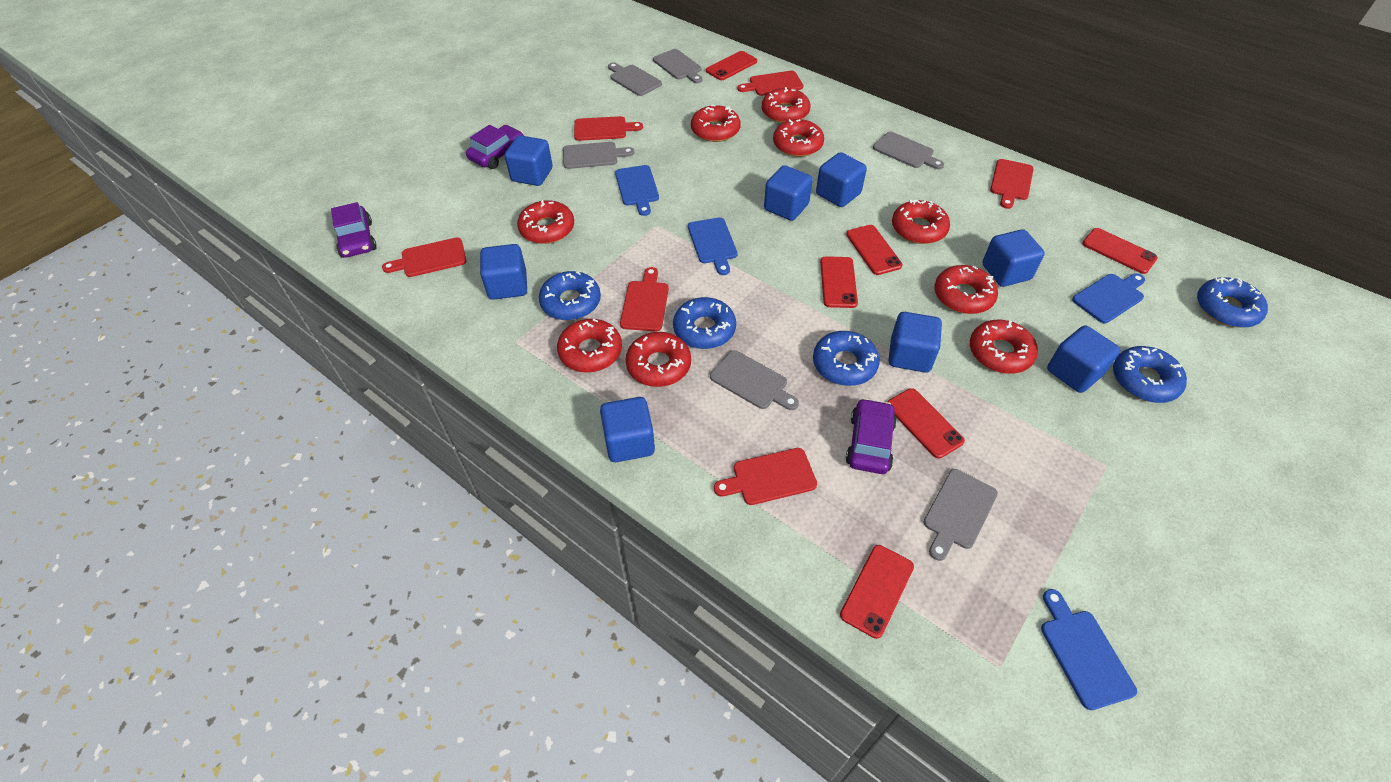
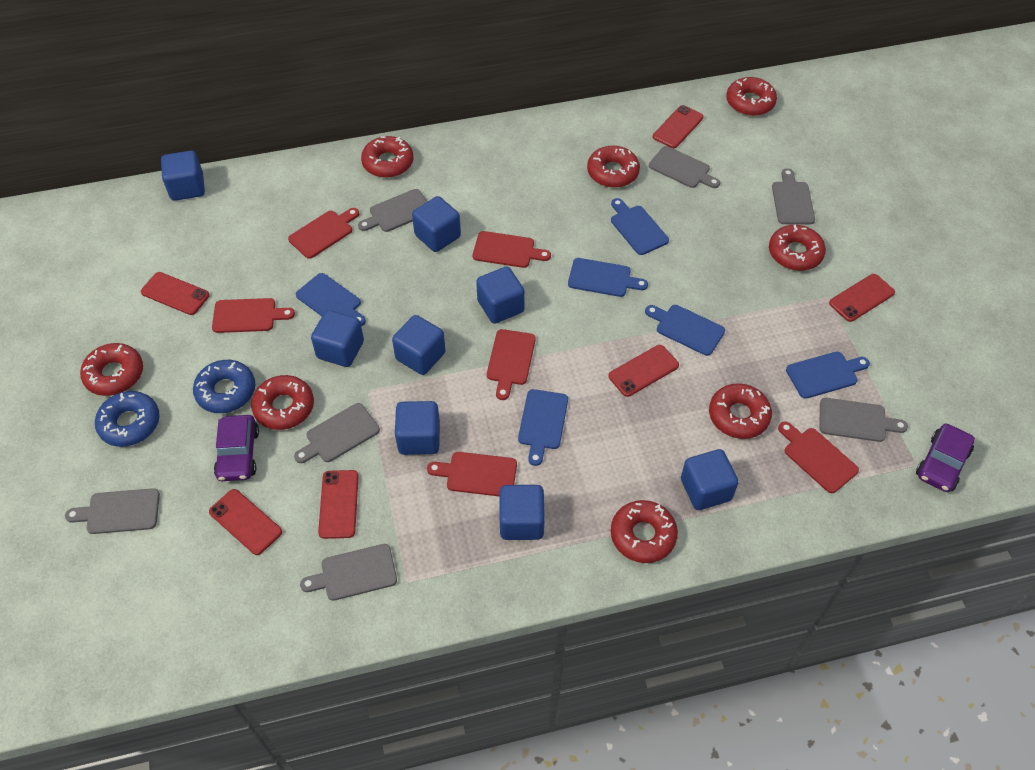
blue cutting board: [615,165,659,216] [688,217,737,275] [1041,589,1137,710] [1072,273,1145,323] = 4 -> [296,273,366,326] [518,389,568,466] [568,258,648,297] [611,198,669,255] [645,305,725,356] [786,351,870,399] = 6
blue donut: [539,271,601,320] [673,297,736,349] [813,331,880,386] [1113,346,1187,403] [1197,277,1268,328] = 5 -> [95,391,160,447] [193,360,255,413] = 2
grey cutting board: [563,142,634,169] [608,62,662,96] [653,49,702,83] [710,350,799,410] [873,132,944,169] [923,469,998,561] = 6 -> [65,488,160,534] [294,403,380,463] [300,544,397,601] [358,189,428,232] [649,146,720,188] [772,168,815,224] [820,398,908,442] = 7
purple car: [331,202,376,258] [466,125,524,169] [846,398,897,474] = 3 -> [214,415,259,481] [916,424,975,492] = 2
red donut: [517,200,574,244] [557,319,622,373] [625,332,691,387] [691,105,741,142] [762,87,810,123] [773,119,824,157] [892,199,950,244] [934,265,998,314] [970,320,1038,374] = 9 -> [80,343,143,396] [251,375,314,430] [361,136,414,178] [587,146,640,188] [611,500,678,563] [709,383,772,439] [726,77,777,116] [769,225,826,271] = 8

